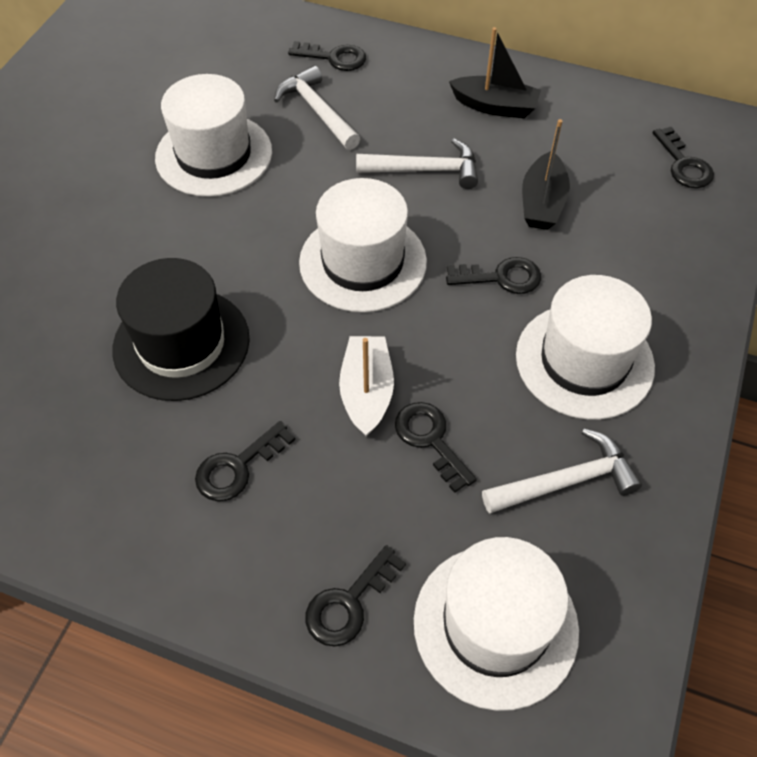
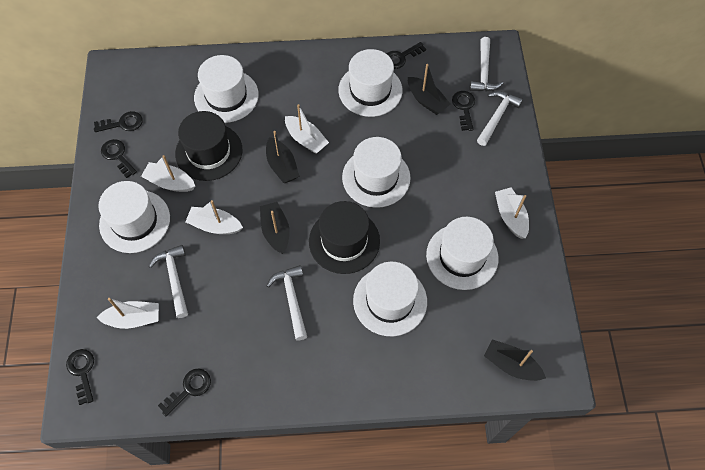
black boat: [449,27,541,119] [522,119,570,230] = 2 -> [260,202,290,254] [266,131,299,183] [408,64,451,115] [484,339,546,381] = 4
black hat: [112,258,250,401] = 1 -> [175,111,243,181] [309,201,380,274] = 2
white boat: [339,336,394,437] = 1 -> [97,298,159,329] [141,155,195,192] [185,200,243,234] [285,104,329,154] [495,187,529,239] = 5
white hammer: [274,65,360,150] [356,139,478,189] [482,429,642,514] = 3 -> [149,245,188,318] [267,265,307,340] [470,37,504,92] [477,91,523,146] = 4
white hat: [155,74,272,197] [299,178,427,312] [414,537,579,711] [516,275,655,420] = 4 -> [98,181,170,253] [194,55,259,123] [338,49,403,117] [342,137,411,208] [353,262,427,336] [426,217,499,290] = 6

